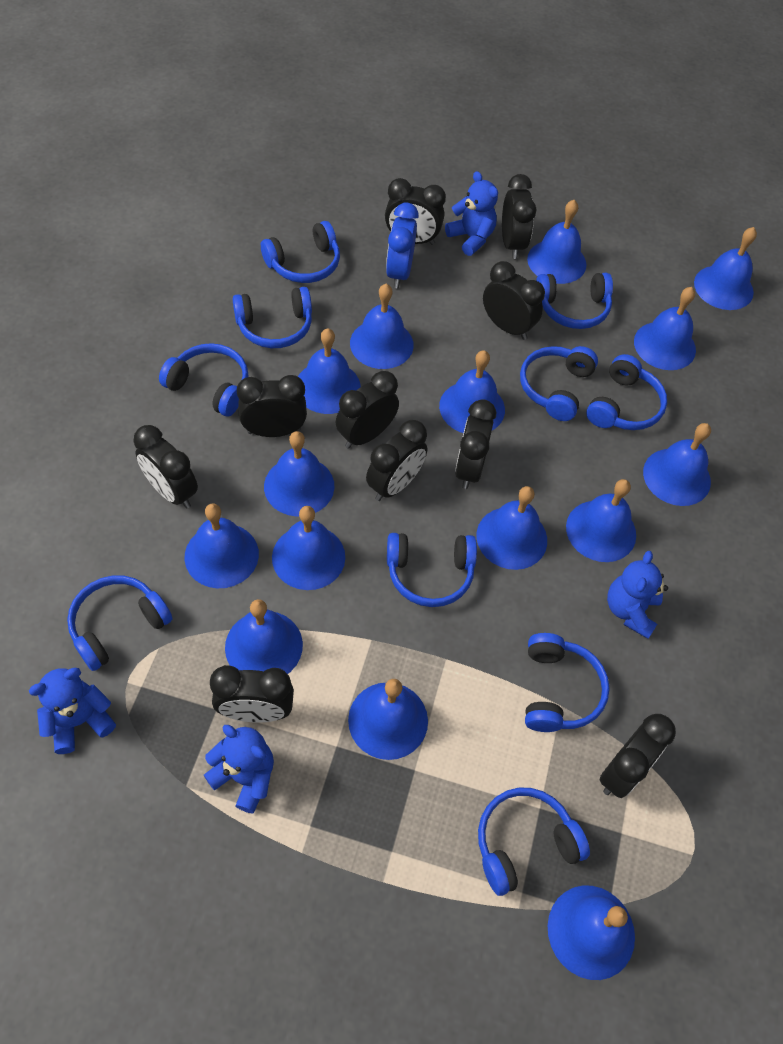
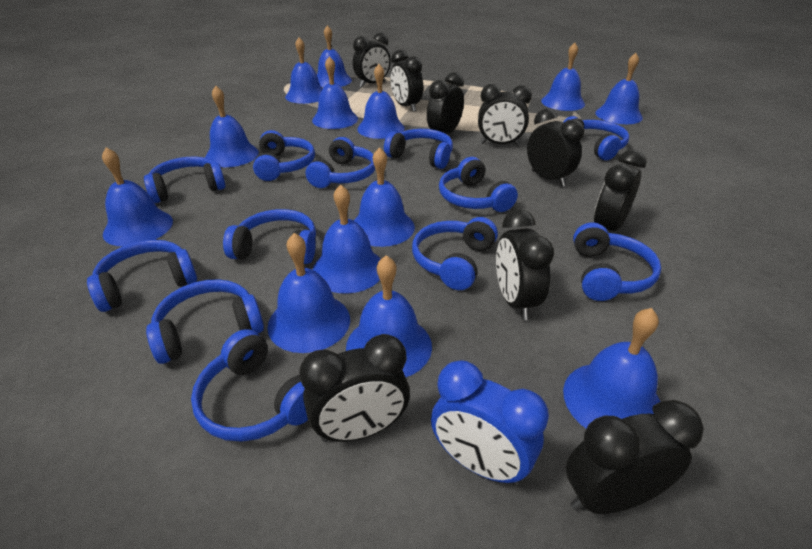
black clock: [133,425,198,508] [210,665,294,723] [237,375,307,437] [336,371,399,449] [366,420,427,501] [385,178,446,245] [455,399,496,489] [483,261,545,340] [502,174,536,259] [599,714,676,798] = 10 -> [299,334,410,442] [353,33,391,87] [390,50,423,112] [427,72,464,140] [478,84,532,146] [496,209,554,320] [527,109,584,187] [566,400,704,514] [594,150,646,231] = 9
blue bell: [185,503,259,588] [225,599,303,674] [264,431,334,516] [272,506,345,590] [298,328,361,414] [348,679,428,760] [350,284,414,369] [439,350,505,433] [476,486,547,570] [527,200,586,284] [548,886,635,980] [566,479,636,562] [634,287,696,370] [643,423,711,506] [694,227,757,310] = 15 -> [102,147,173,247] [205,86,259,167] [267,233,350,353] [285,37,322,104] [312,56,358,129] [312,184,381,294] [317,25,352,87] [346,255,432,377] [354,147,415,247] [357,64,405,139] [541,43,585,111] [563,308,661,428] [595,53,643,124] = 13
blue headphones: [67,575,172,671] [159,343,248,416] [233,287,312,348] [261,221,340,283] [387,533,477,607] [478,788,590,896] [520,346,598,421] [525,633,610,732] [536,273,613,329] [586,354,667,430] = 10 -> [87,240,197,312] [144,157,225,203] [146,279,264,364] [191,329,308,442] [223,209,316,264] [253,130,315,181] [306,137,375,188] [384,129,453,169] [412,217,498,290] [439,157,518,212] [563,116,629,160] [573,222,661,301] = 12
blue teddy bear: [29,668,116,754] [204,725,274,814] [445,171,498,256] [607,550,668,639] = 4 -> none = 0

